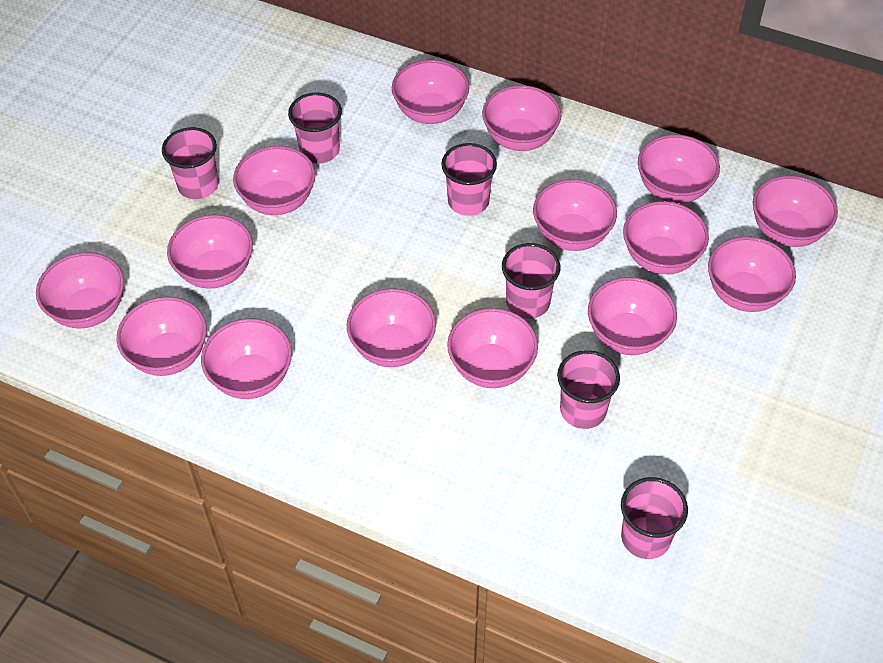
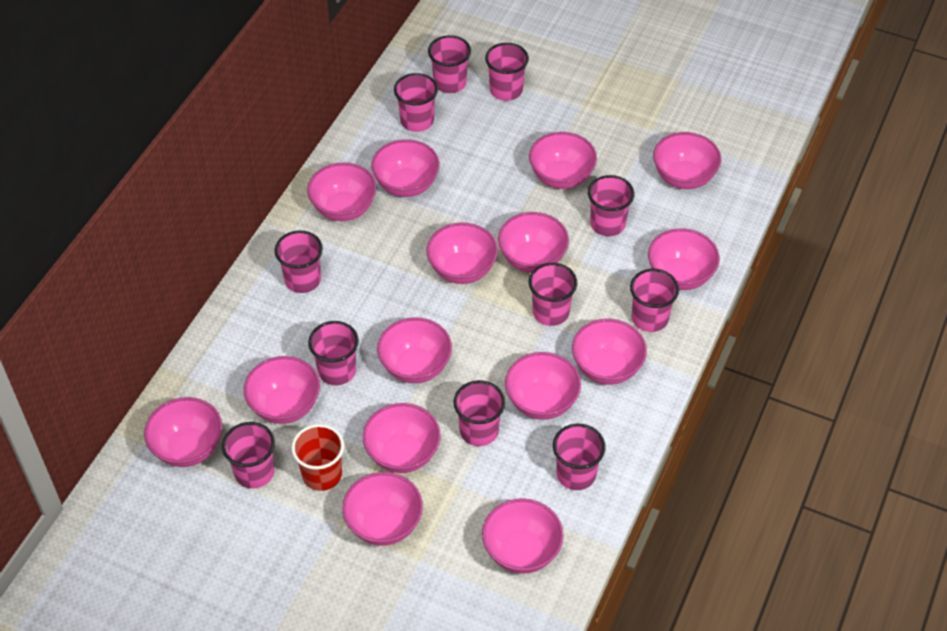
pink cup: [162,127,219,199] [288,93,342,163] [442,143,497,216] [502,243,560,319] [557,350,620,429] [621,477,688,559] = 6 -> [222,422,275,489] [275,230,323,293] [308,321,359,385] [394,73,438,132] [428,35,471,93] [453,380,505,446] [485,43,529,101] [529,263,577,326] [553,424,606,490] [588,175,635,236] [630,269,679,332] = 11
red cup: none = 0 -> [291,424,344,491] = 1

